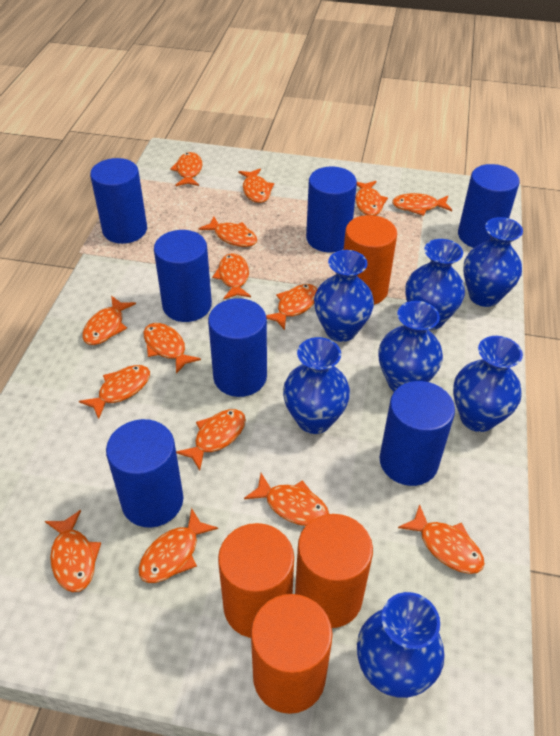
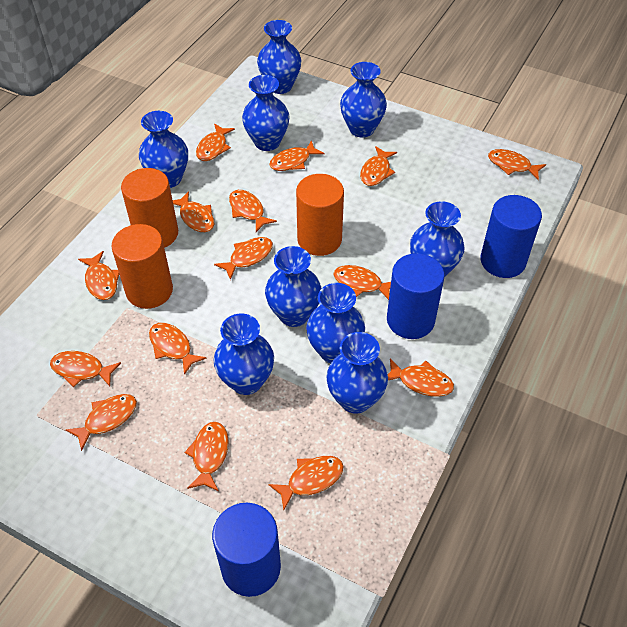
blue cylinder: [90,158,147,244] [106,419,183,528] [154,230,212,322] [208,298,267,397] [306,167,357,252] [380,381,455,486] [458,164,520,248] = 7 -> [212,503,281,597] [387,253,444,339] [480,195,542,278] = 3
blue vase: [283,337,350,434] [314,250,374,342] [357,592,445,698] [378,301,443,391] [405,239,465,330] [453,336,523,432] [463,217,523,307] = 7 -> [139,111,188,188] [214,313,274,395] [242,75,290,151] [257,20,301,94] [265,246,322,327] [306,283,365,363] [326,332,388,414] [340,62,387,138] [410,201,465,278] = 9
orange cylinder: [218,523,294,638] [251,594,333,714] [295,514,373,628] [344,215,397,305] = 4 -> [111,224,173,309] [121,168,178,248] [296,174,344,256] = 3

